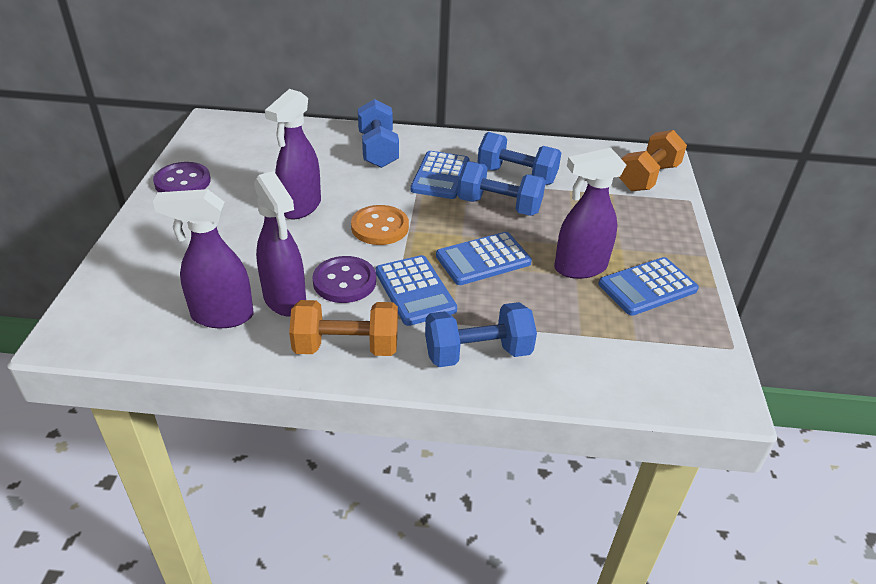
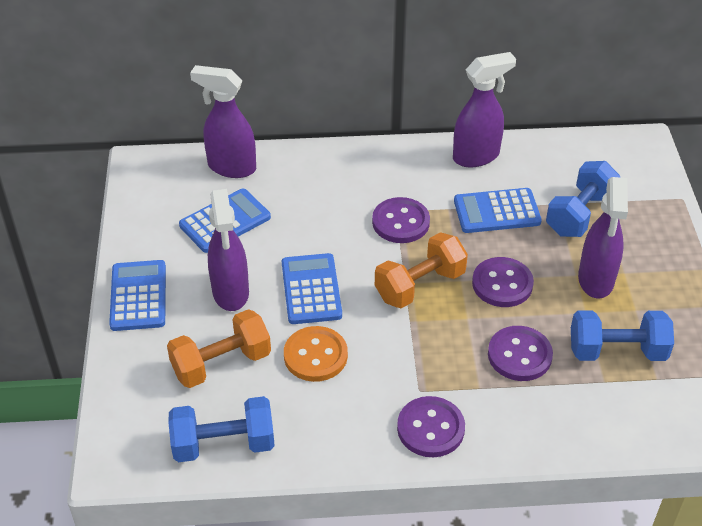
blue dumbbell: [358,99,399,168] [425,302,537,367] [457,161,546,216] [477,132,561,185] = 4 -> [168,396,275,462] [546,161,621,237] [571,310,674,361] = 3
purple button: [153,162,211,192] [312,256,376,303] = 2 -> [372,197,430,243] [397,396,465,457] [472,257,534,307] [488,326,553,381] = 4

